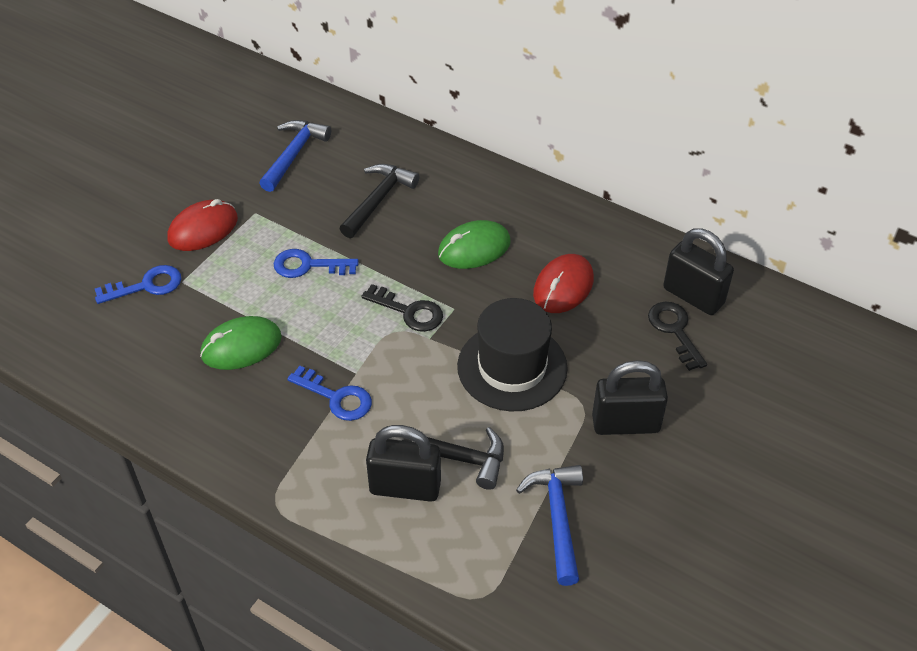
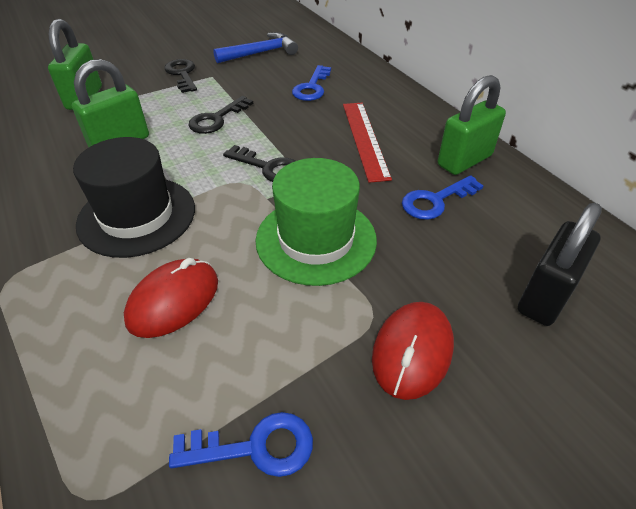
black hammer: [339,164,419,238] [386,426,504,490] = 2 -> none = 0
black key: [361,284,443,332] [648,302,707,371] = 2 -> [164,59,197,93] [188,96,253,134] [223,145,295,182] = 3
black padlock: [366,425,441,502] [592,360,668,435] [663,228,734,315] = 3 -> [518,203,602,326] = 1
blue hammer: [259,120,331,192] [516,465,583,586] = 2 -> [213,32,298,63] = 1
green hat: none = 0 -> [255,158,377,286] = 1
green mouse: [200,316,282,370] [438,220,511,269] = 2 -> none = 0
green padlock: none = 0 -> [48,19,102,110] [72,59,149,147] [438,75,506,175] = 3
red ruler: none = 0 -> [343,103,392,183] = 1

